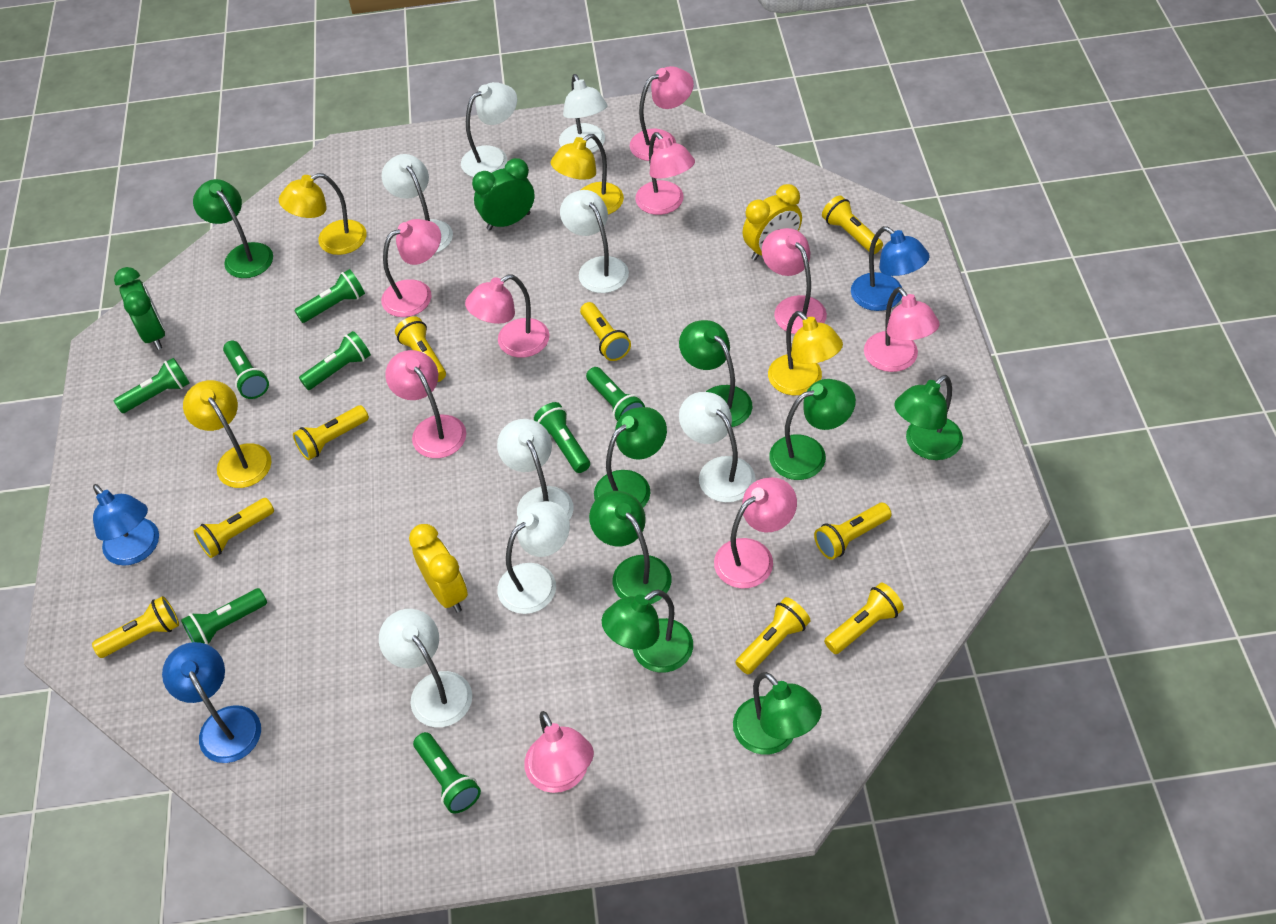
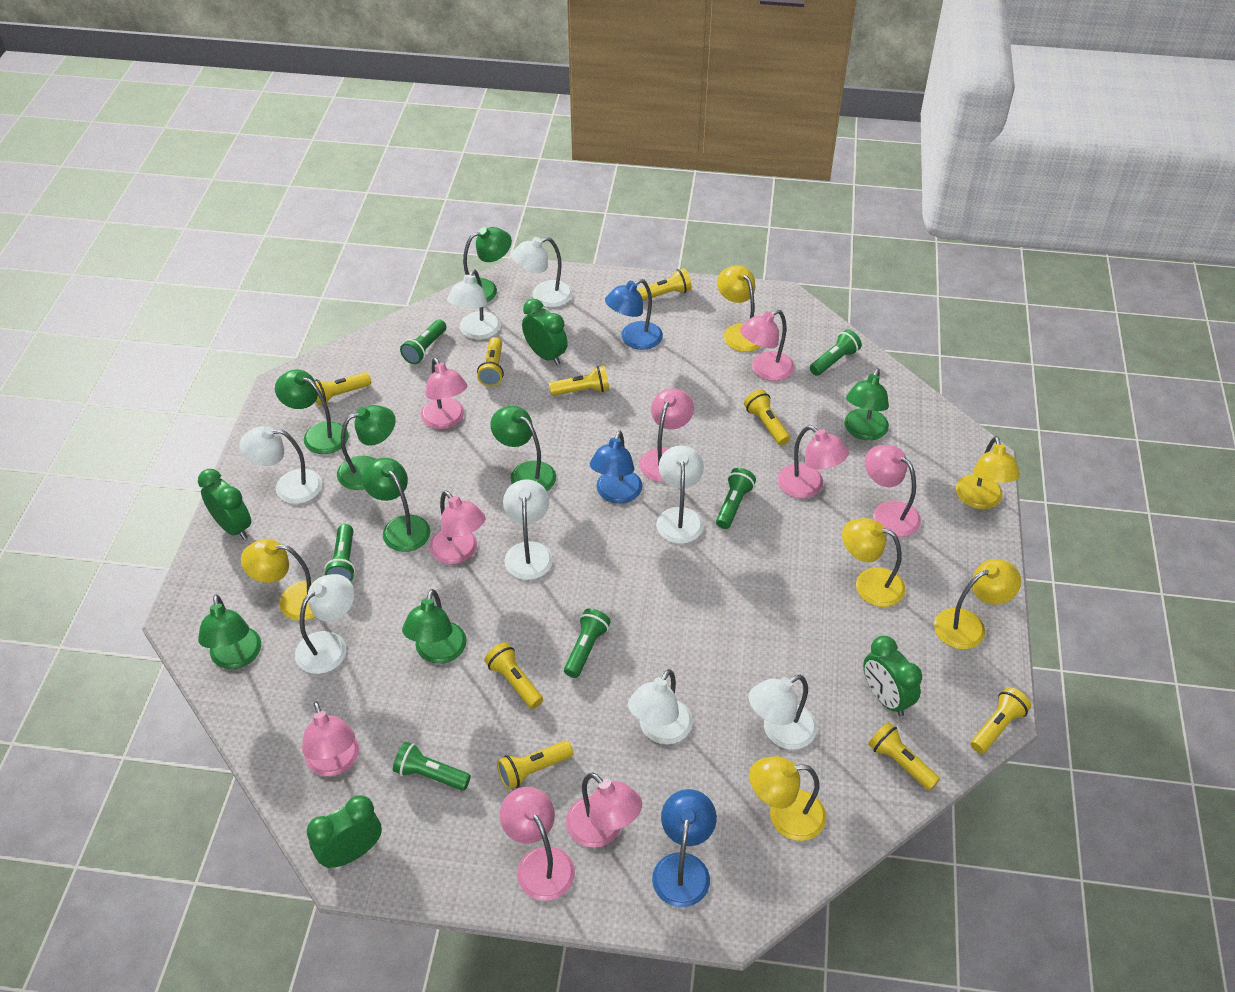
green clock: [114,267,165,350] [472,158,535,231] = 2 -> [198,469,251,540] [307,795,382,868] [522,299,568,365] [863,636,922,717] = 4
green flashlight: [114,358,190,413] [181,588,267,645] [223,341,269,399] [294,269,365,323] [299,331,371,390] [413,732,481,814] [534,402,590,473] [586,367,645,422] = 8 -> [325,524,355,582] [393,742,471,791] [400,320,447,364] [564,608,611,678] [716,468,756,529] [810,329,862,376] = 6
yellow clock: [409,524,468,613] [742,184,802,260] = 2 -> none = 0
yellow lamp: [183,380,271,488] [279,173,367,255] [551,134,624,215] [768,311,843,395] = 4 -> [241,539,315,621] [717,265,761,352] [749,756,826,841] [842,518,905,607] [934,559,1021,649] [956,436,1020,509] = 6

